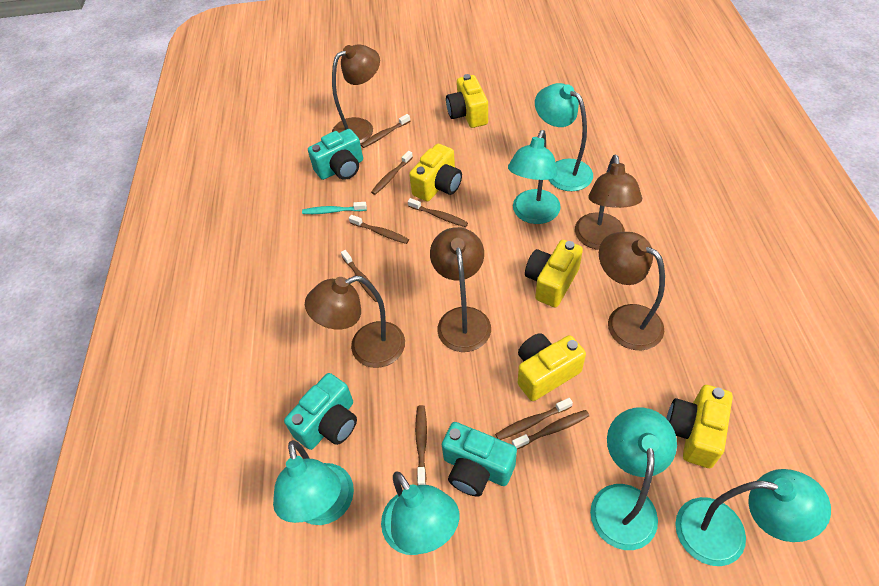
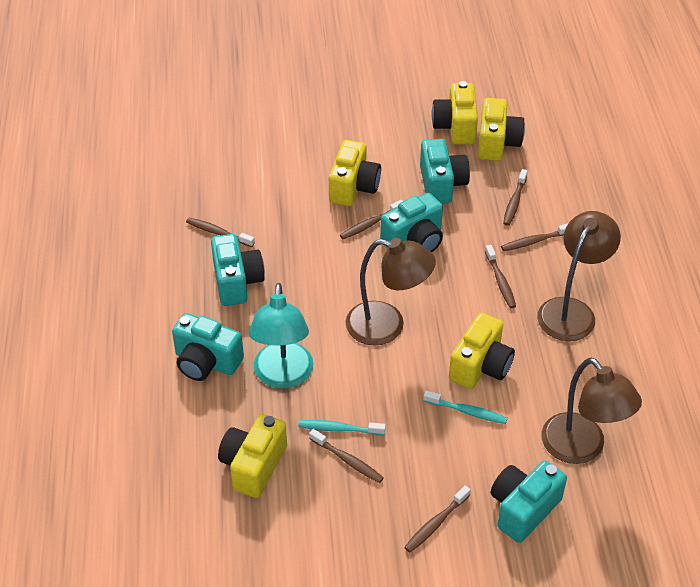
brown lamp: [305,276,405,368] [332,44,380,144] [430,227,491,352] [575,155,642,250] [599,232,665,350] = 5 -> [346,238,436,346] [537,211,621,341] [542,357,642,464] = 3
brown toothbrush: [341,250,377,302] [349,215,409,244] [361,114,410,148] [371,151,413,195] [408,198,468,227] [415,405,427,485] [495,398,573,440] [512,410,589,449] = 8 -> [186,218,255,247] [309,429,384,483] [340,200,403,239] [404,486,471,552] [485,245,516,308] [501,224,568,251] [503,169,528,226] = 7
turquoise camera: [284,373,357,450] [308,129,363,180] [442,422,517,497] = 3 -> [172,313,244,381] [211,234,265,306] [380,193,443,252] [420,139,470,204] [491,460,567,543] = 5
turquoise lamp: [273,440,354,525] [381,471,459,555] [508,130,561,224] [535,83,593,191] [590,408,677,550] [675,469,831,566] = 6 -> [249,283,313,389] = 1
turquoise toothbrush: [302,202,367,214] = 1 -> [298,420,386,435] [423,390,507,424] = 2

